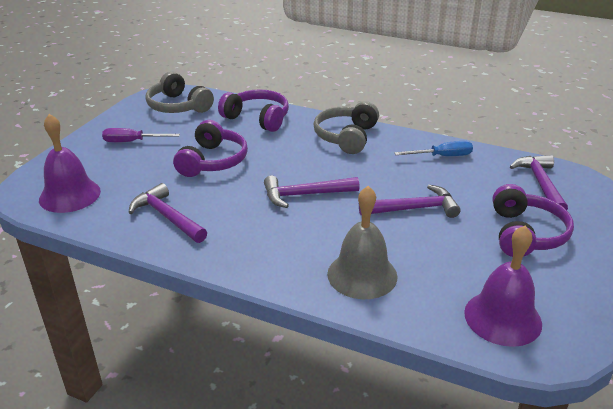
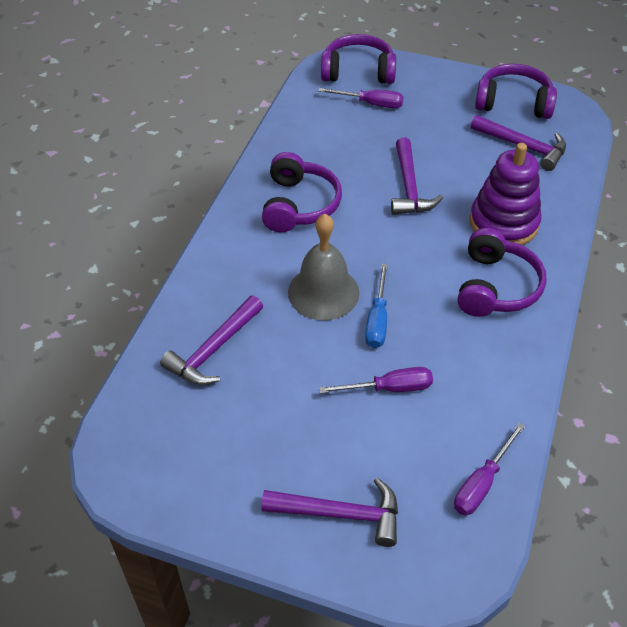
grey headphones: [146,72,214,113] [313,101,379,154] = 2 -> none = 0
purple bell: [39,114,101,213] [464,226,542,347] = 2 -> none = 0
purple headphones: [173,120,248,177] [218,89,289,132] [493,184,574,257] = 3 -> [262,152,342,232] [321,34,396,84] [457,228,547,317] [475,64,557,119] = 4
purple screwdriver: [102,128,180,142] = 1 -> [318,88,404,108] [319,367,433,393] [454,423,525,515] = 3
purple stacking toy: none = 0 -> [470,143,542,245] = 1

